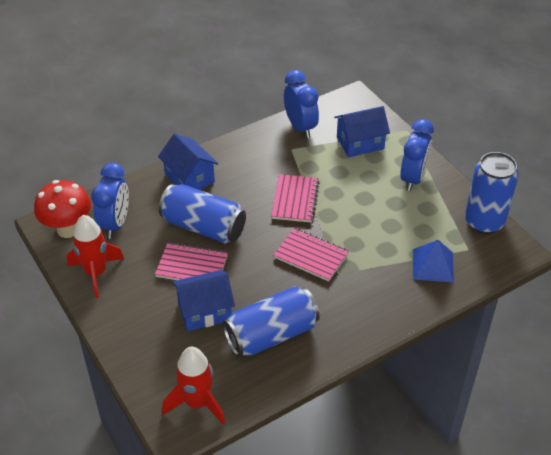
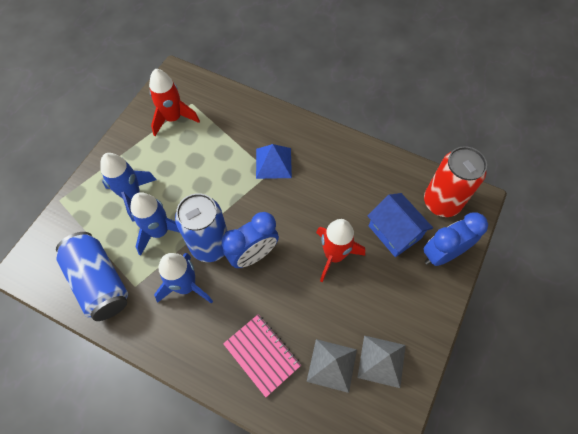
blue can: [159,184,246,244] [223,286,320,357] [465,152,518,234] = 3 -> [56,232,128,321] [175,193,228,262] = 2
blue clock: [91,163,129,239] [284,70,319,138] [400,119,434,191] = 3 -> [222,212,279,268] [423,212,488,266] = 2
blue house: [158,134,218,190] [172,270,235,331] [334,106,390,157] = 3 -> [368,193,433,257] = 1
blue rocket: none = 0 -> [100,153,157,222] [130,192,180,256] [154,253,213,304] = 3
grey pyramid: none = 0 -> [306,339,357,393] [357,335,406,388] = 2
pink notebook: [155,242,228,280] [271,174,320,223] [274,228,349,281] = 3 -> [223,315,301,397] = 1
red can: none = 0 -> [424,146,487,217] = 1
red mushroom: [34,180,91,238] = 1 -> none = 0

